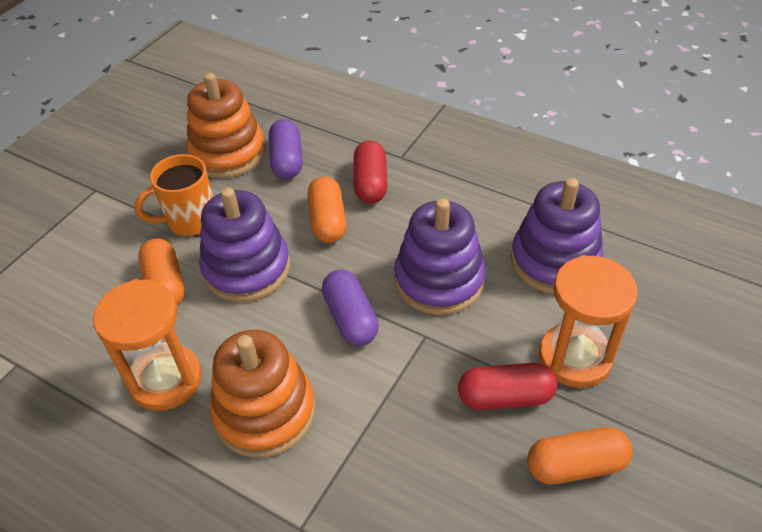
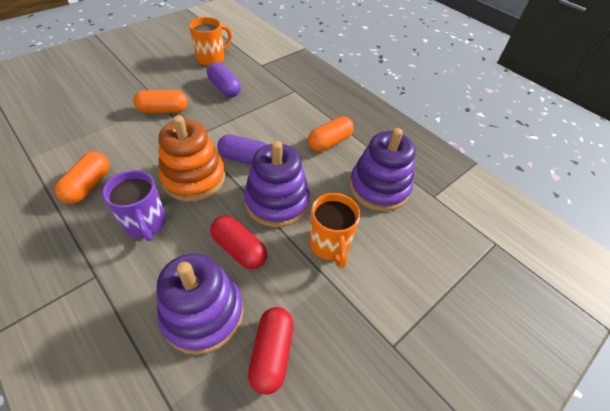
orange hourglass: [93,279,202,411] [539,255,638,388] = 2 -> none = 0
orange mug: [135,154,213,236] = 1 -> [189,17,232,66] [309,193,361,268] = 2
orange stacking toy: [187,73,266,178] [210,330,316,458] = 2 -> [158,115,225,202] = 1
purple mug: none = 0 -> [102,170,166,241] = 1

